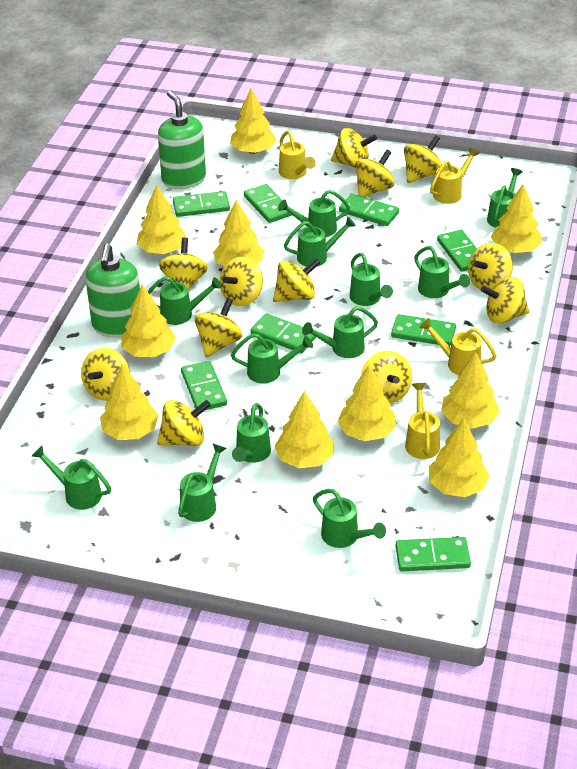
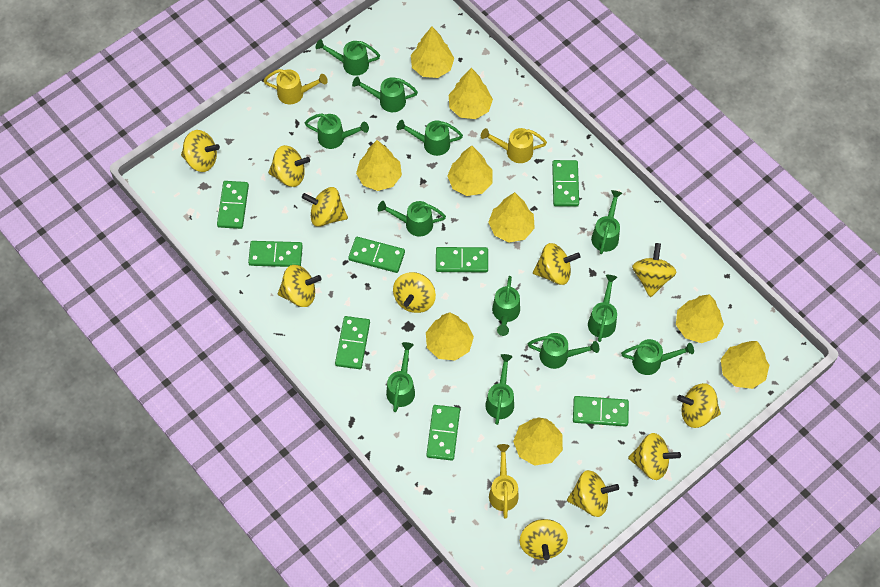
green soap dispenser: [85,244,140,338] [158,91,206,189] = 2 -> none = 0
yellow spinning top: [81,348,130,401] [157,400,211,446] [159,238,208,290] [195,298,242,358] [219,257,263,306] [273,258,320,302] [331,128,377,168] [355,150,395,197] [361,351,412,404] [404,135,442,183] [468,243,513,290] [481,277,529,324] = 12 -> [181,130,220,172] [268,145,310,187] [278,265,321,307] [302,187,348,227] [393,272,436,313] [520,519,568,560] [533,243,581,285] [567,470,619,517] [628,433,681,480] [632,243,676,297] [677,383,721,428] = 11
yellow tree: [100,364,158,440] [121,285,176,358] [137,185,187,254] [213,200,264,266] [230,88,276,154] [274,391,334,468] [337,364,396,441] [429,418,489,497] [441,352,500,429] [491,184,542,253] = 10 -> [356,140,402,191] [411,27,454,78] [426,312,474,361] [447,145,493,196] [449,68,493,119] [488,192,535,243] [513,417,563,466] [676,294,724,343] [721,341,769,389] = 9
yellow watering can: [279,131,316,179] [405,383,440,459] [419,318,497,375] [430,148,479,204] = 4 -> [263,69,328,104] [481,128,547,163] [489,444,519,519] = 3

